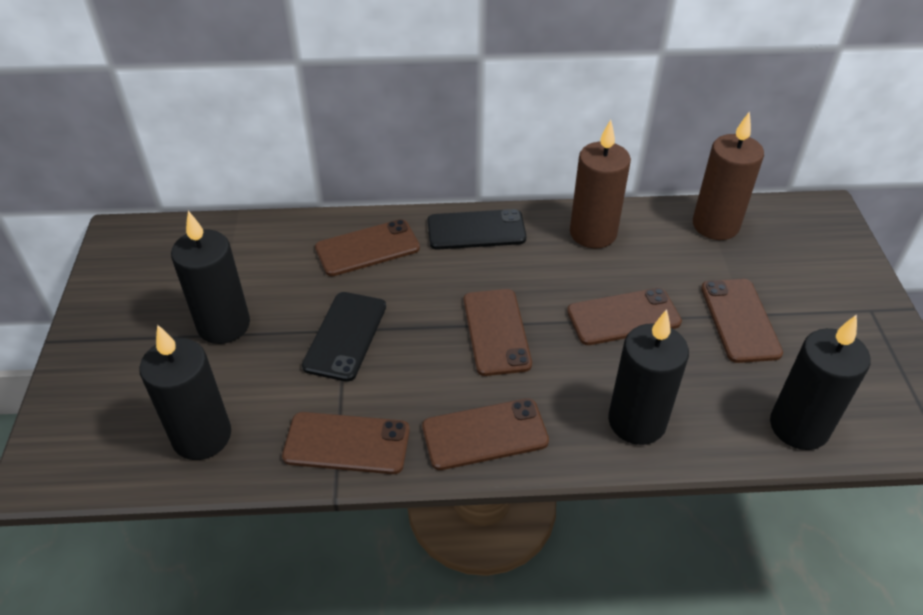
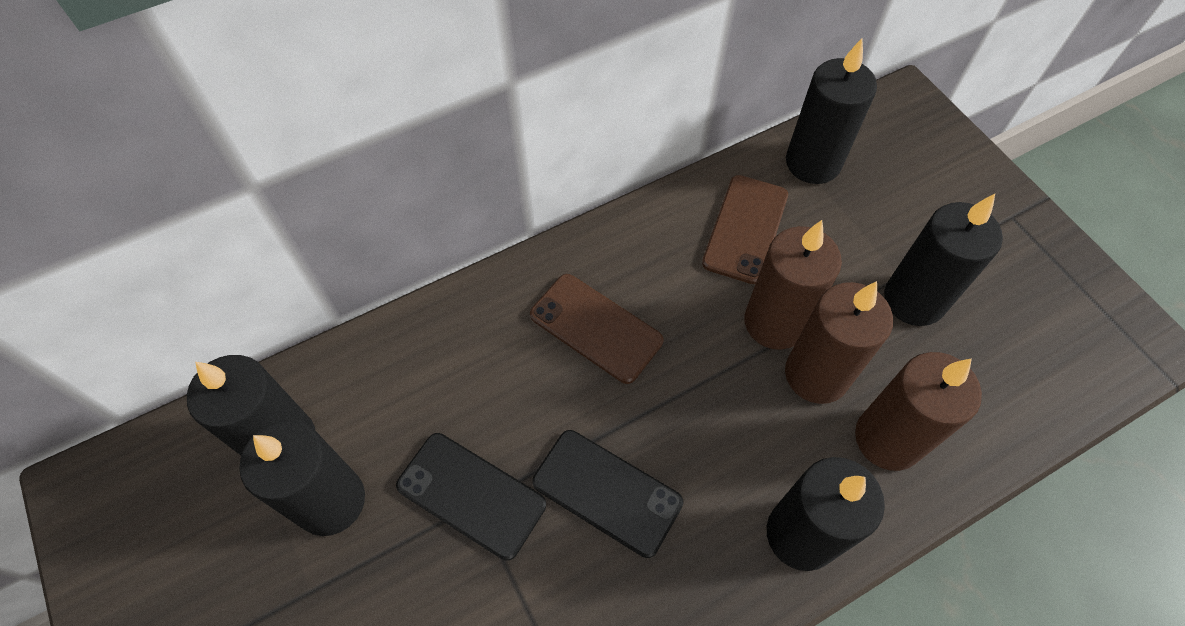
black candle: [139,324,231,460] [171,211,250,344] [608,309,689,445] [770,314,871,450] = 4 -> [187,355,315,455] [239,420,365,536] [767,457,885,571] [786,39,877,184] [884,194,1003,326] = 5
brown candle: [570,120,631,248] [693,111,764,240] = 2 -> [744,220,842,350] [785,281,893,404] [855,352,982,471] = 3
brown phone: [282,412,410,474] [315,219,420,276] [422,398,549,470] [463,289,532,376] [567,288,682,345] [701,279,783,363] = 6 -> [530,274,663,384] [702,175,788,284] = 2

